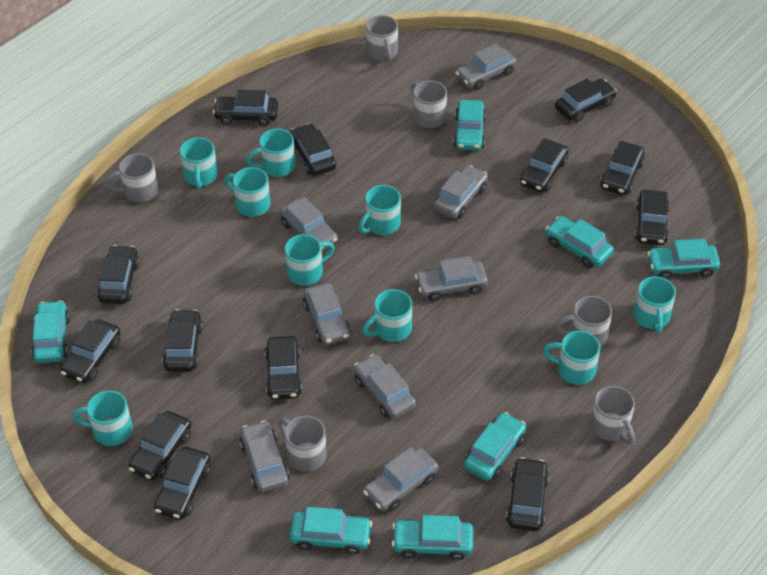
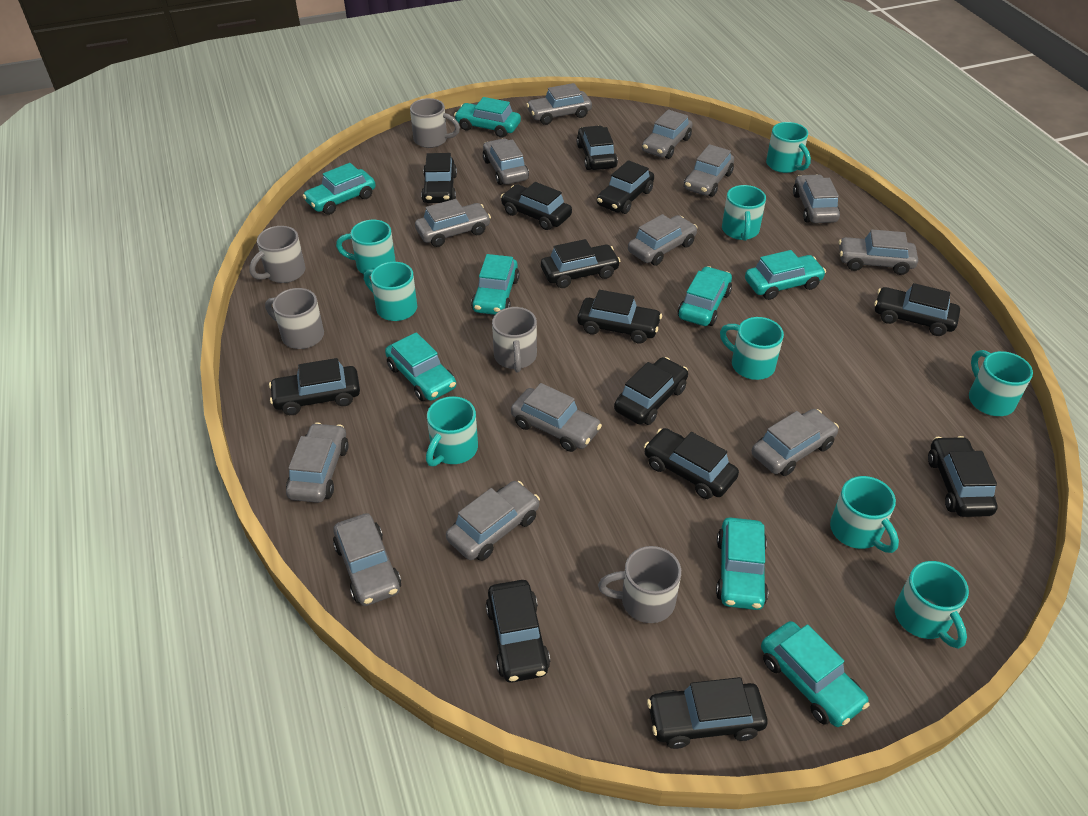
grey car: [240,420,290,492] [279,197,338,251] [303,283,351,345] [354,354,416,419] [363,447,439,512] [415,256,488,302] [433,165,488,219] [455,43,517,90] = 8 -> [286,423,349,503] [333,513,401,606] [415,199,491,247] [446,481,540,561] [483,138,529,185] [511,383,602,452] [526,83,592,125] [628,214,697,266] [642,109,693,159] [684,144,734,197] [752,409,839,476] [793,174,840,223] [839,229,918,275] = 13
grey mug: [106,153,158,203] [278,415,327,472] [366,15,398,62] [410,81,447,128] [555,296,612,347] [590,386,635,445] = 6 -> [249,226,305,283] [265,288,324,349] [410,98,460,148] [492,307,537,372] [598,546,681,623] = 5
turquoise car: [31,300,70,363] [290,507,372,555] [392,515,473,560] [453,100,486,150] [464,412,526,481] [545,216,614,268] [647,239,720,279] = 7 -> [303,163,376,215] [385,332,456,401] [454,97,521,138] [471,254,519,315] [678,266,732,326] [716,518,768,610] [745,250,826,300] [761,621,870,727] = 8

